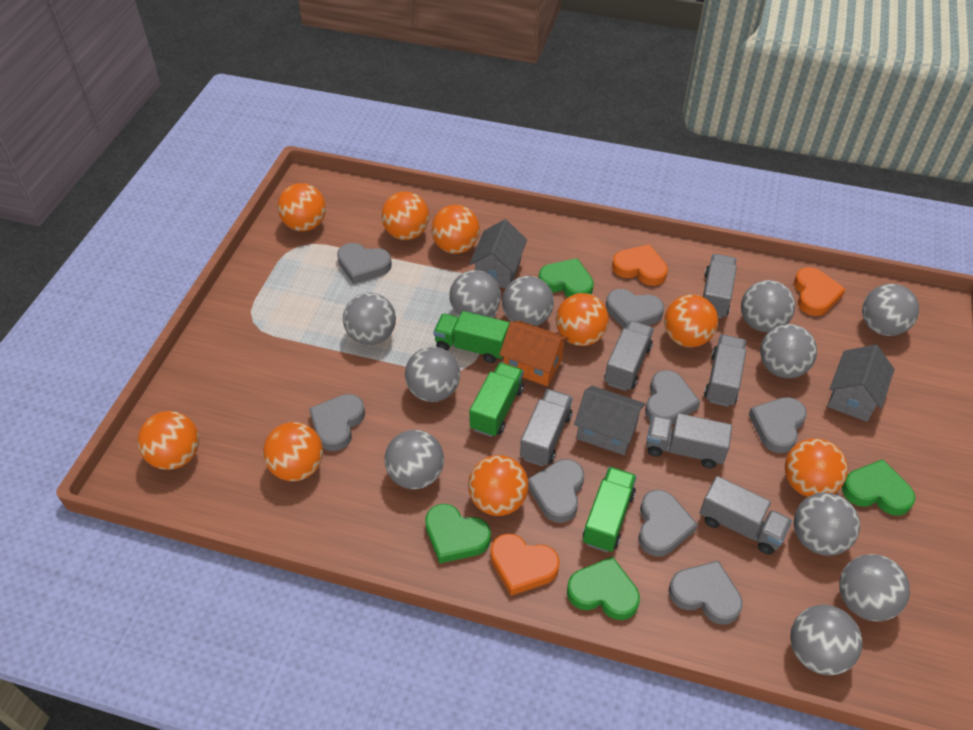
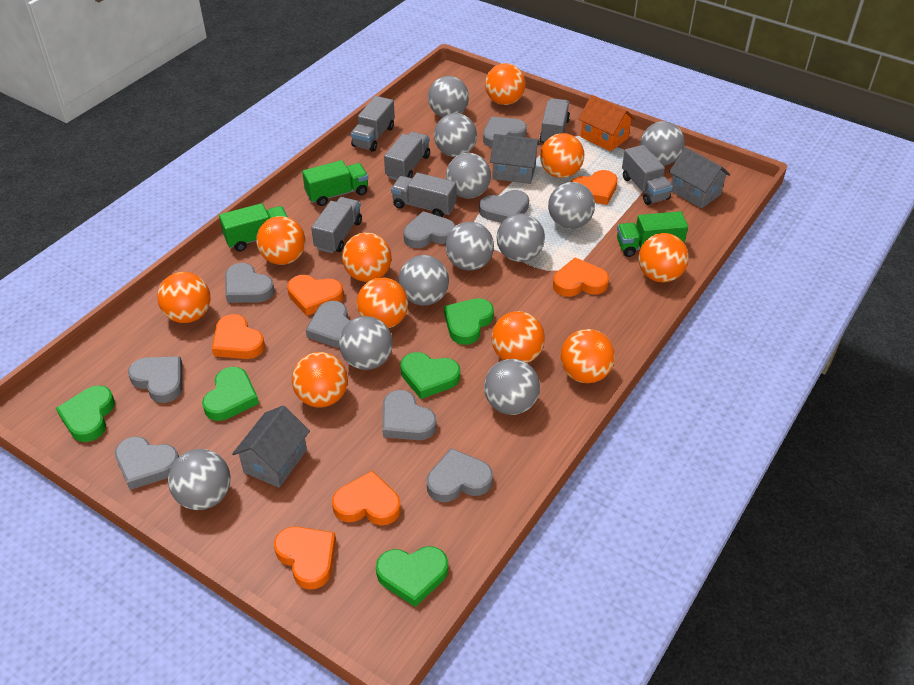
green heart: [425,504,491,563] [539,258,594,297] [567,556,640,620] [842,459,916,516] = 4 -> [56,385,115,442] [202,367,259,421] [376,546,448,607] [400,352,460,399] [444,298,494,345] = 5
grey heart: [309,394,365,451] [337,243,392,284] [528,459,584,523] [606,289,664,328] [638,490,698,557] [645,370,700,423] [668,561,743,625] [748,397,807,453] = 8 -> [115,436,179,490] [128,356,183,403] [225,263,275,303] [306,301,351,348] [382,390,437,440] [403,211,456,248] [427,448,493,502] [479,190,529,223] [483,117,527,147] = 9
orange ball: [137,411,199,470] [263,422,323,481] [278,183,326,231] [381,191,429,240] [431,205,480,254] [468,455,529,516] [556,293,609,346] [664,294,718,347] [785,438,848,497] = 9 -> [157,272,211,323] [256,216,305,265] [292,352,348,408] [342,232,391,282] [356,278,408,328] [485,63,526,105] [491,311,545,363] [540,133,584,178] [560,329,615,383] [638,233,689,282] = 10
orange heart: [490,533,560,596] [612,244,668,286] [794,267,846,316] = 3 -> [212,314,265,359] [274,526,336,590] [287,275,344,316] [332,470,401,525] [553,257,609,297] [571,170,618,205] = 6

